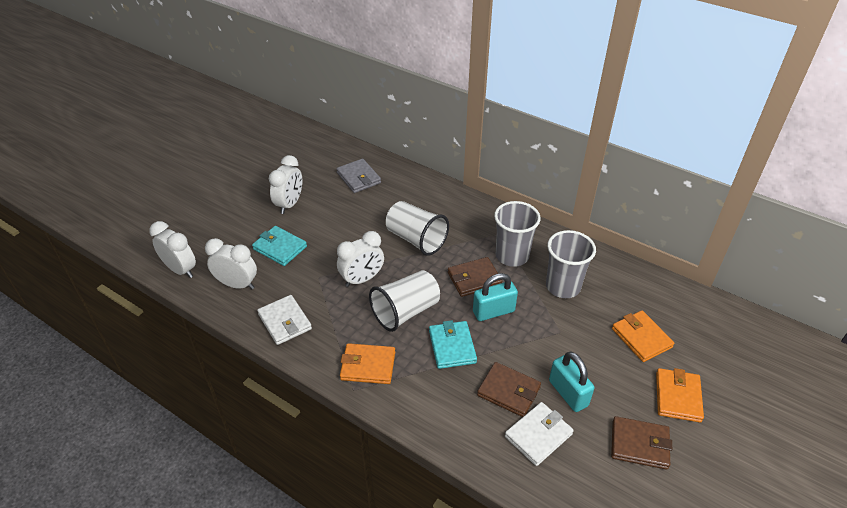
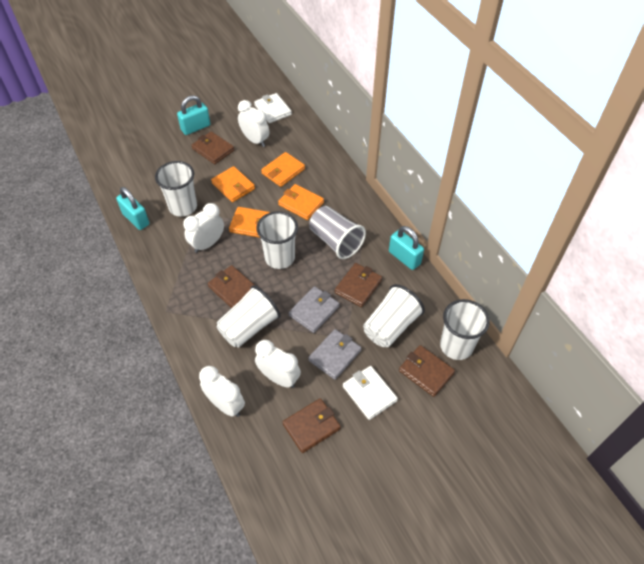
brown wallet: [448,257,502,297] [477,362,541,417] [611,416,672,470] = 3 -> [191,131,234,164] [208,265,254,308] [283,398,341,453] [335,263,382,307] [399,345,455,397] = 5
grey cup: [494,201,541,267] [546,230,596,298] = 2 -> [309,206,366,259] = 1
grey wallet: [336,159,381,193] = 1 -> [289,286,340,333] [308,329,361,380] = 2
orange wallet: [340,343,395,384] [612,311,675,362] [656,368,704,423] = 3 -> [211,166,255,202] [229,207,270,238] [261,152,305,187] [278,184,324,220] = 4
turquoise padlock: [473,273,518,321] [549,352,594,412] = 2 -> [116,187,149,230] [177,95,211,135] [389,226,424,270] = 3
turquoise wallet: [252,226,307,266] [429,320,477,369] = 2 -> none = 0
white cup: [369,270,440,332] [386,201,449,256] = 2 -> [155,161,197,217] [217,285,281,348] [256,211,298,269] [363,284,425,347] [440,299,490,360] = 5

